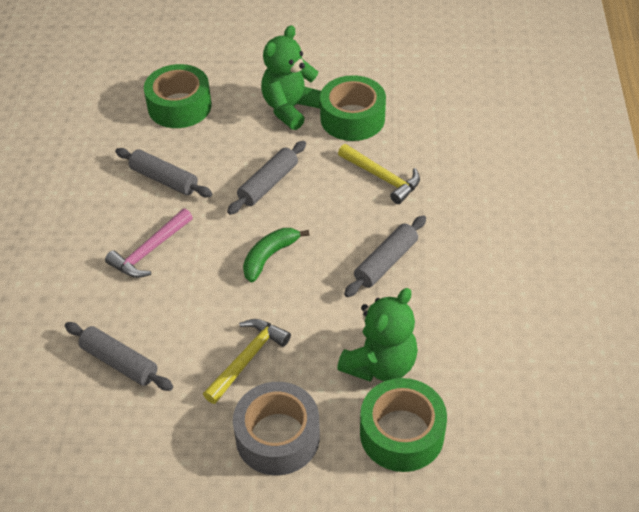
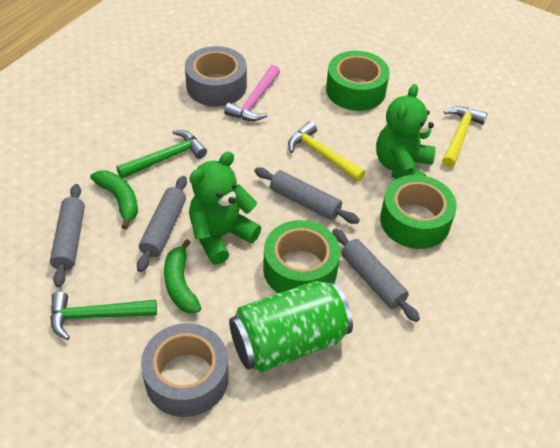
green banana: [243,228,309,282] = 1 -> [90,171,138,229] [164,239,201,313] = 2
green can: none = 0 -> [229,281,353,372] = 1
green hammer: none = 0 -> [50,292,157,340] [116,130,207,179] = 2
grey tape: [233,382,320,475] = 1 -> [141,323,229,417] [185,46,247,107] = 2

